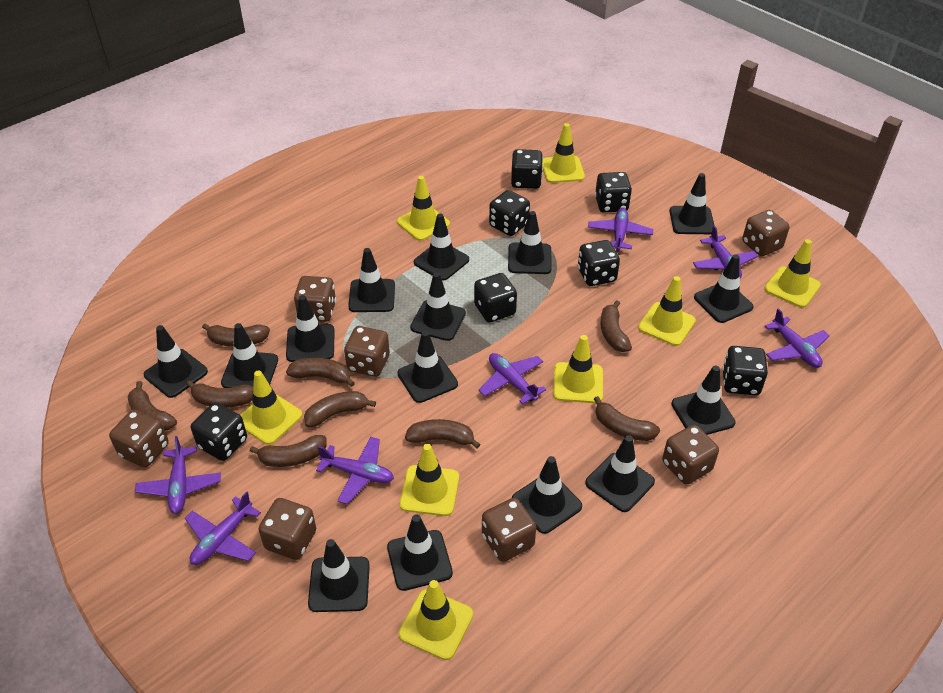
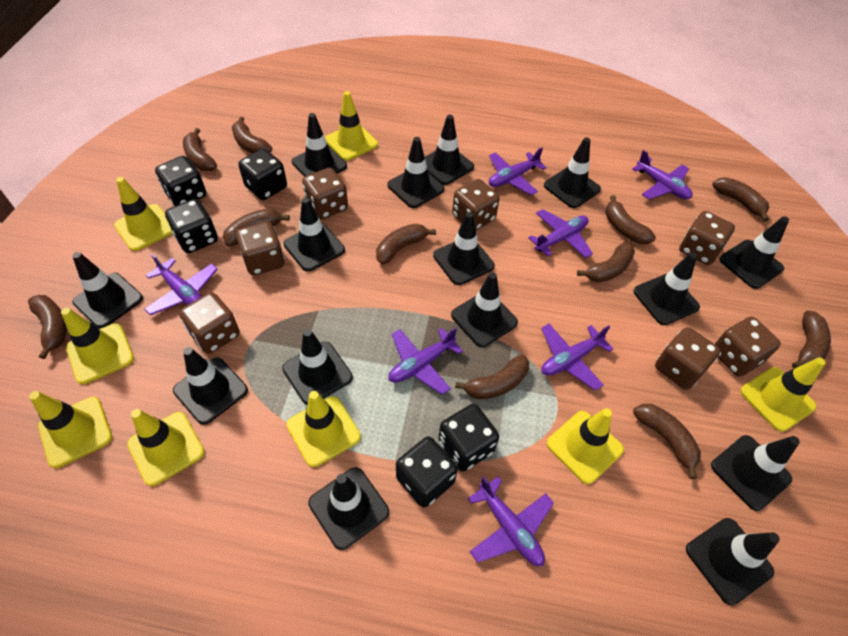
black dice: [191,403,247,461] [474,273,517,322] [489,190,530,236] [511,149,543,189] [578,240,620,286] [595,172,632,213] [722,346,768,395] = 7 -> [155,156,207,206] [165,199,218,253] [238,148,287,200] [396,436,458,507] [439,404,499,471] = 5
brown banana: [128,381,177,431] [187,381,253,408] [202,324,270,347] [250,435,326,467] [286,358,355,387] [304,391,376,427] [405,419,480,448] [594,396,660,441] [600,300,632,352] = 9 -> [28,295,67,359] [183,128,217,171] [223,208,290,246] [232,117,272,154] [376,224,436,264] [455,354,529,399] [577,242,635,283] [605,195,656,244] [633,404,701,479] [712,177,769,222] [792,310,831,368] = 11

